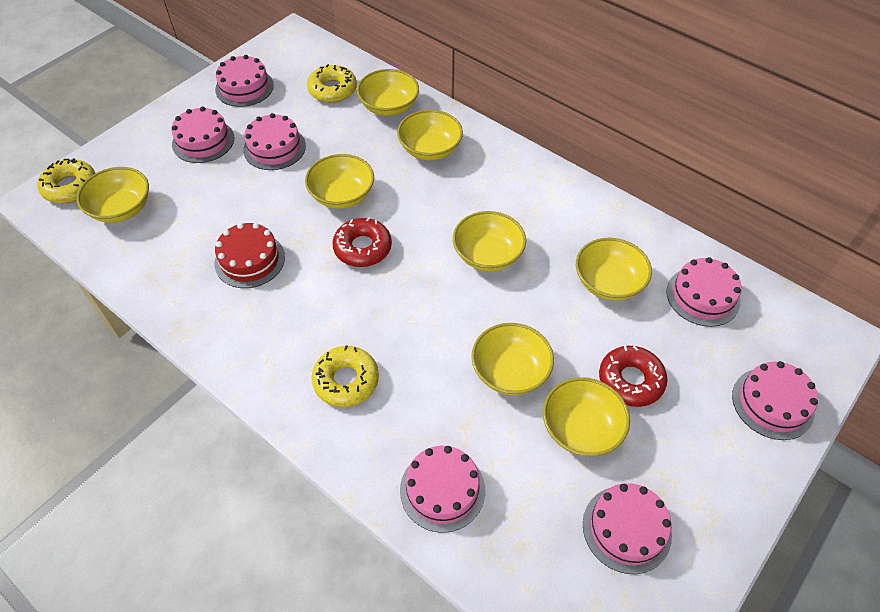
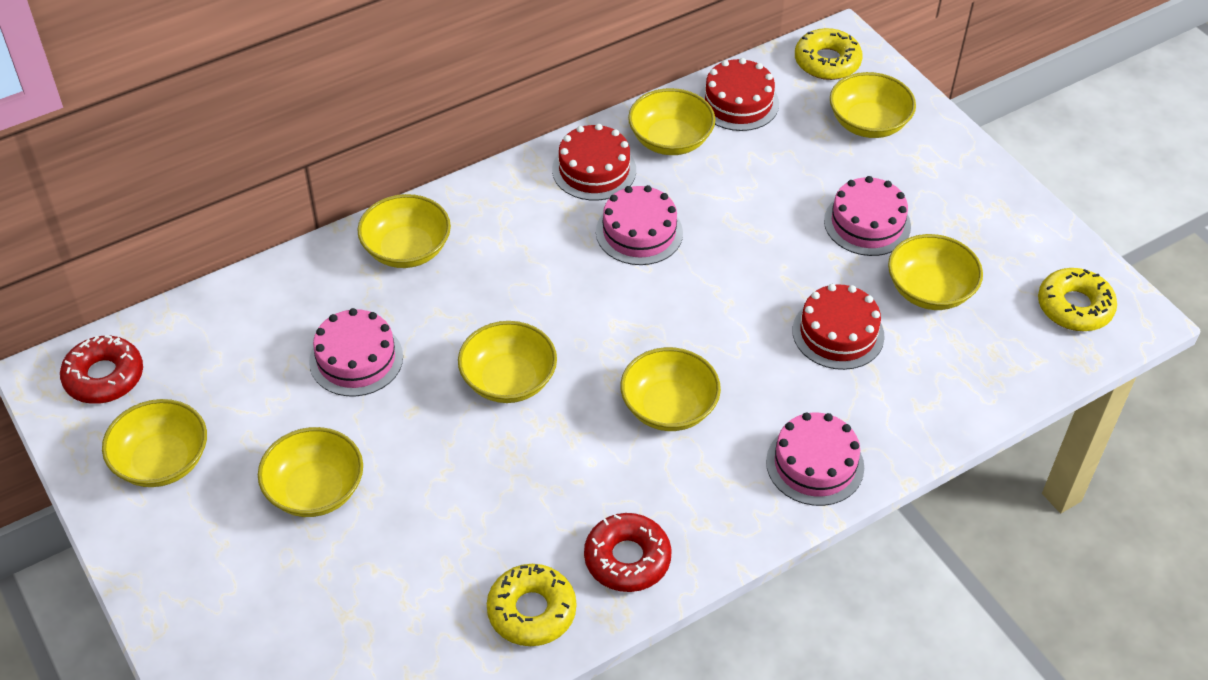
pink cake: [171,107,234,163] [215,55,274,107] [243,113,306,170] [400,446,485,533] [583,483,672,574] [666,257,742,327] [732,361,818,440] = 7 -> [309,308,403,396] [596,185,683,265] [766,412,864,506] [824,176,911,256] = 4
red cake: [215,223,285,288] = 1 -> [552,124,636,201] [699,58,779,131] [792,284,885,370] = 3

